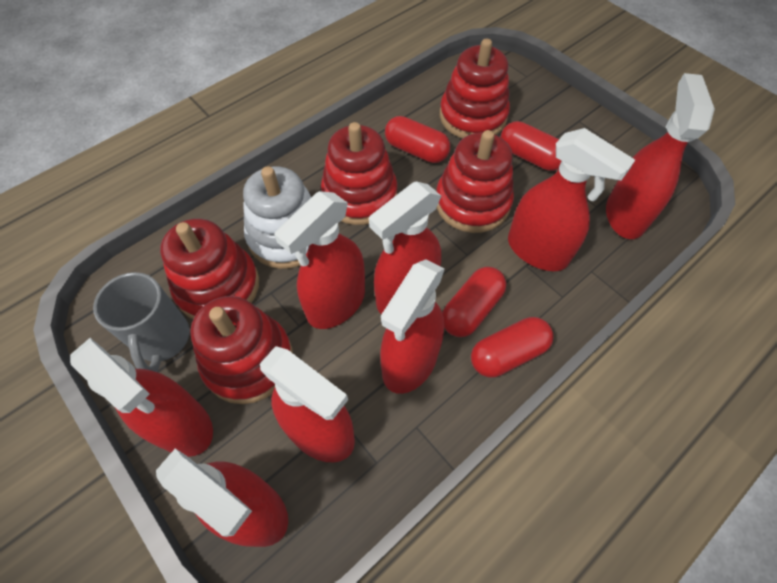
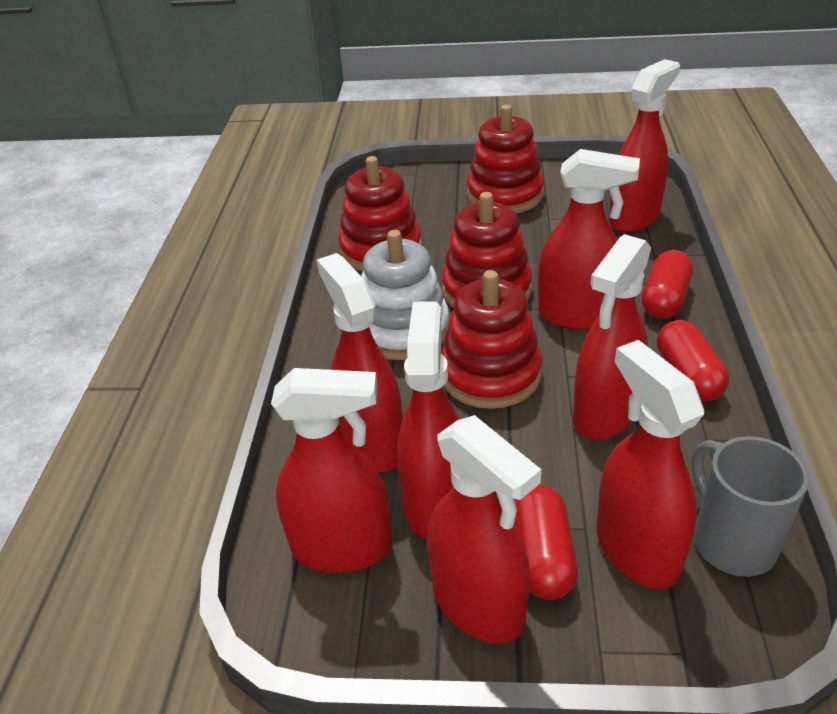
red capsule: [385,116,450,163] [442,267,506,337] [471,317,554,378] [501,121,561,171] = 4 -> [514,485,578,600] [642,250,693,319] [657,320,729,401] = 3
red stacking toy: [160,218,259,319] [190,296,293,404] [321,122,397,225] [436,130,514,233] [440,39,510,138] = 5 -> [338,156,422,271] [441,270,542,409] [442,192,532,308] [467,105,544,213] = 4

